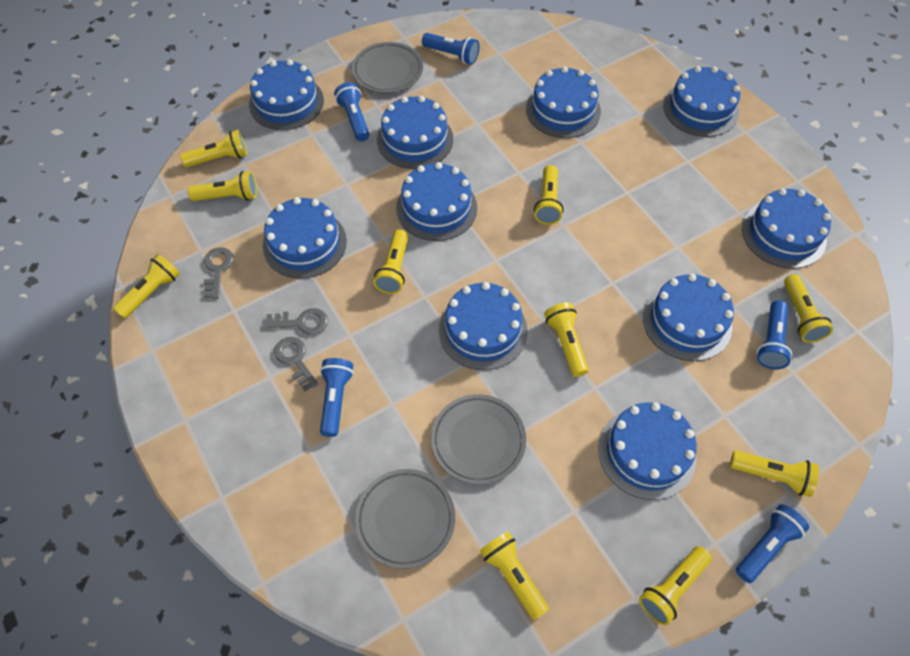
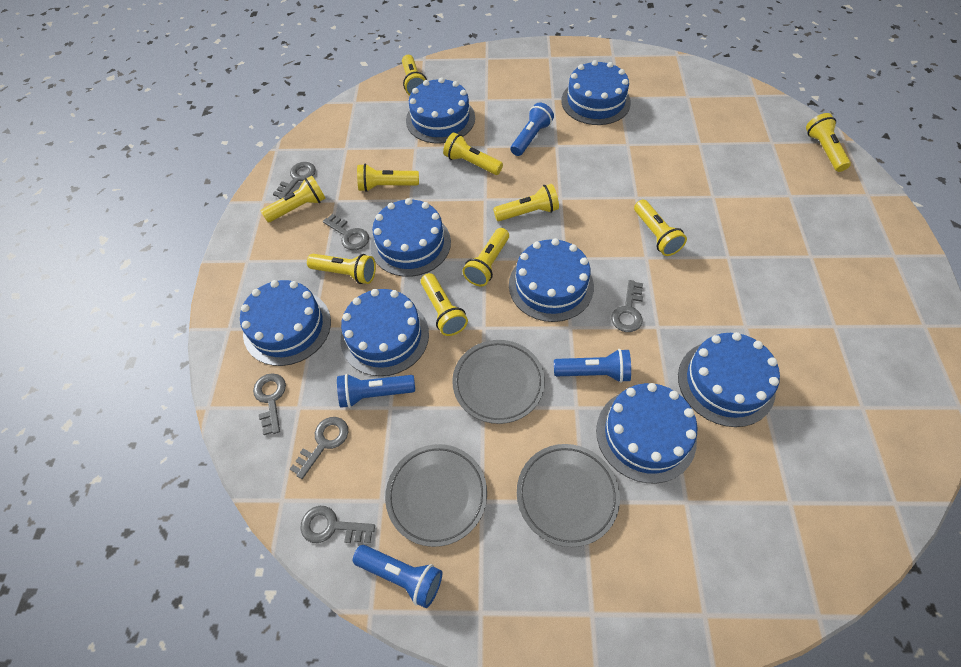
blue cake: [249,59,324,130] [263,197,347,278] [377,96,453,169] [396,162,477,241] [439,282,528,370] [526,66,601,138] [598,402,697,500] [643,274,734,361] [663,66,740,137] [742,188,831,269] = 10 -> [240,280,331,366] [340,289,429,376] [371,198,451,277] [406,77,475,144] [509,238,594,322] [561,60,631,125] [596,383,698,483] [678,332,780,427] = 8
blue flashlight: [320,358,354,437] [334,82,369,141] [422,33,480,65] [736,504,809,583] [757,300,792,369] = 5 -> [337,374,415,408] [353,545,442,608] [511,102,554,156] [554,349,631,383] = 4
grey key: [204,247,234,299] [264,308,328,335] [274,337,319,391] = 3 -> [253,373,286,435] [273,162,316,199] [290,417,348,479] [300,506,375,543] [323,214,369,250] [611,280,643,332] = 6

